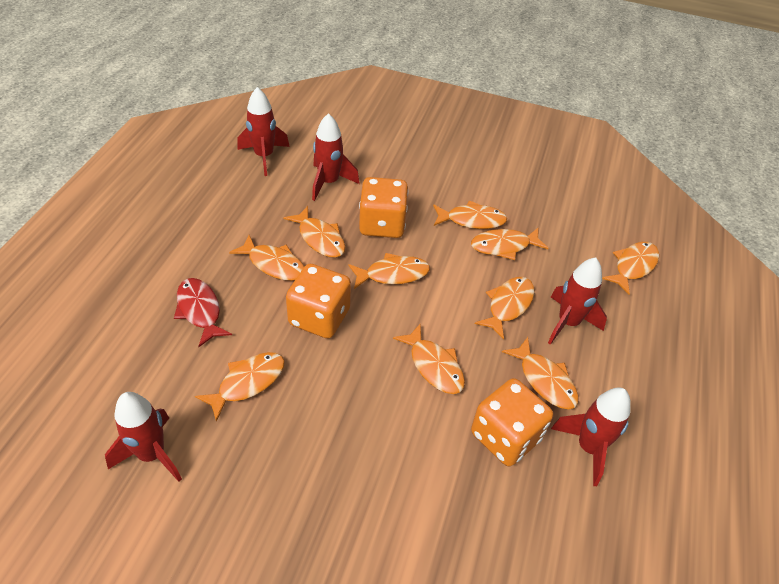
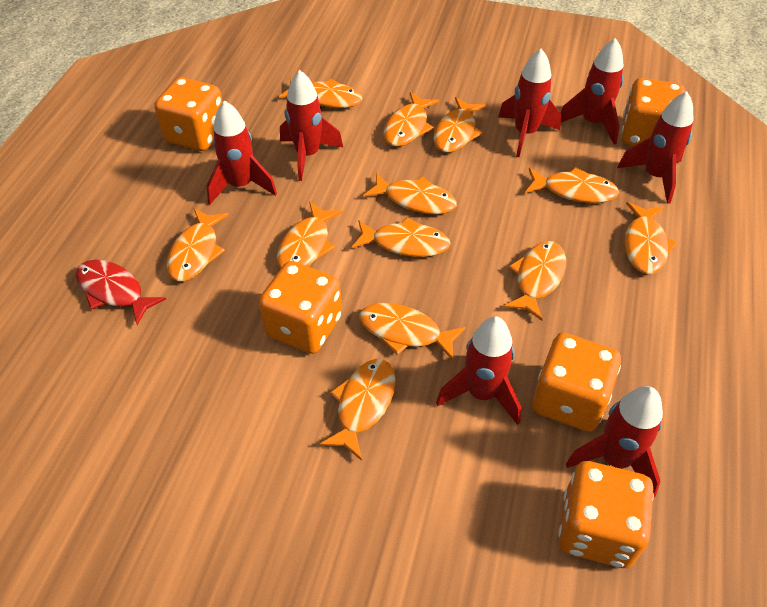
orange dice: [286,264,351,338] [359,177,408,238] [471,378,553,466] = 3 -> [154,77,223,151] [259,261,342,354] [532,333,621,432] [558,461,654,568] [621,78,685,146] = 5
orange fish: [195,352,285,422] [229,235,304,281] [284,206,345,258] [349,253,430,289] [393,324,465,394] [433,201,507,229] [471,228,548,260] [475,277,534,340] [502,337,579,409] [602,242,659,295] = 10 -> [167,208,229,281] [277,202,343,269] [279,78,362,108] [319,359,396,461] [352,217,451,257] [359,303,466,360] [363,172,457,215] [383,92,439,147] [433,97,486,153] [503,241,566,321] [525,167,619,203] [624,202,678,274] = 12
red rocket: [105,392,182,482] [237,87,290,176] [312,113,359,201] [548,257,607,345] [551,387,631,486] = 5 -> [207,100,277,204] [280,70,343,181] [436,316,521,425] [498,48,561,157] [560,38,624,145] [566,386,663,497] [617,91,693,204] = 7

